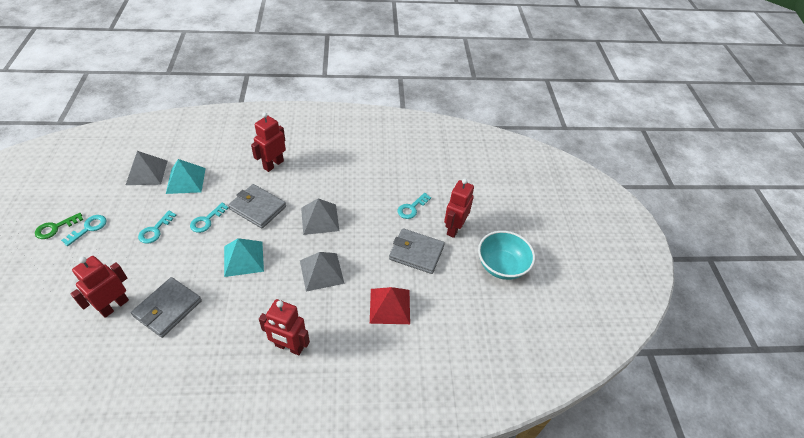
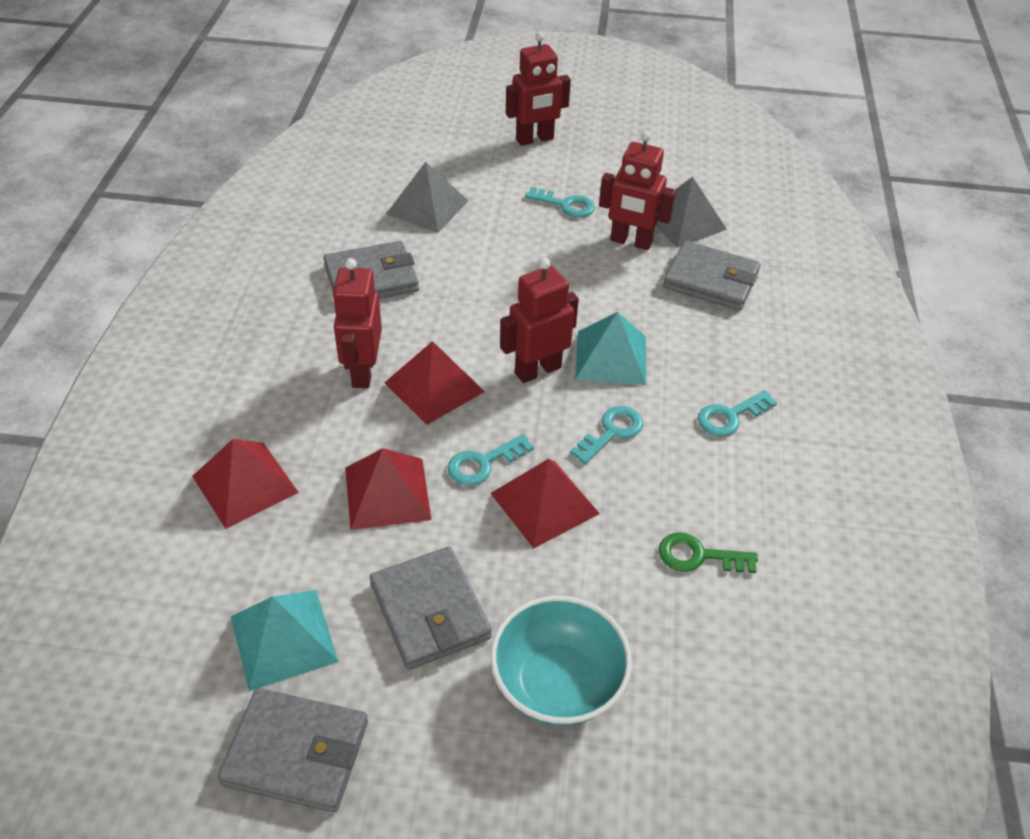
grey pyramid: [126,151,167,185] [300,252,345,292] [301,198,340,235] = 3 -> [386,162,469,233] [655,177,727,248] = 2
grey wallet: [131,277,202,338] [228,184,286,229] [389,228,445,274] = 3 -> [218,688,368,813] [323,241,419,299] [370,547,492,670] [663,241,761,311] = 4
red pyramid: [370,287,410,324] = 1 -> [192,439,299,529] [345,448,431,530] [384,341,485,425] [490,459,600,548] = 4

